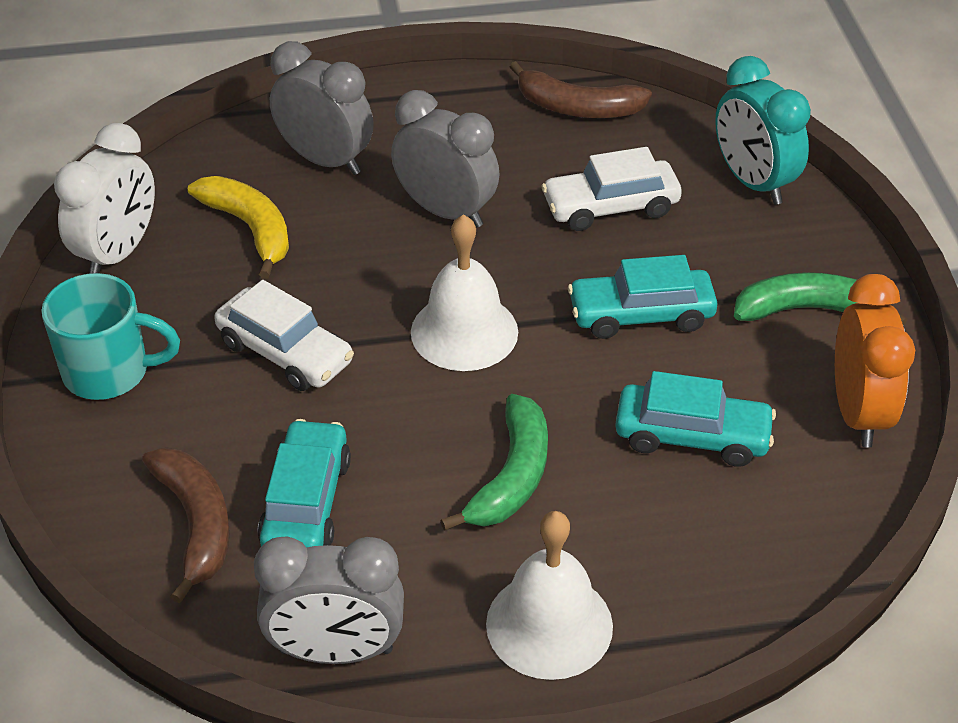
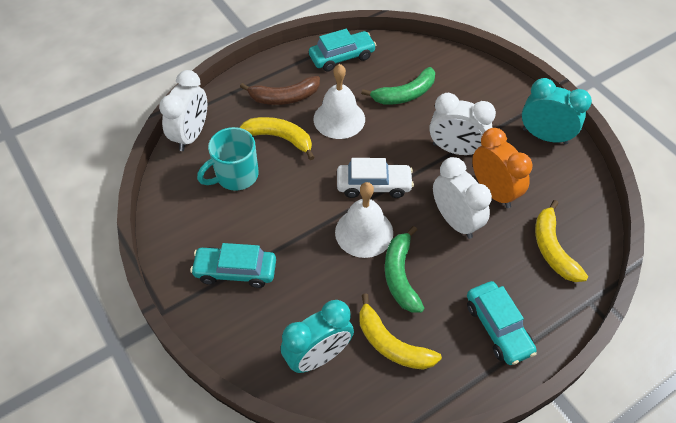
brown banana: [142,447,230,603] [510,61,652,118] = 2 -> [240,76,320,105] = 1
grey clock: [254,536,404,664] [270,41,374,175] [391,90,500,228] = 3 -> none = 0
turquoise clock: [715,56,811,205] = 1 -> [281,300,354,373] [522,78,592,145] = 2
white car: [214,280,354,391] [542,147,682,231] = 2 -> [337,158,414,198] = 1
white clock: [54,123,155,274] = 1 -> [159,70,207,151] [429,93,496,155] [433,157,492,239] = 3
yellow banana: [188,176,289,279] = 1 -> [239,117,315,160] [359,293,442,370] [535,200,588,282] = 3

